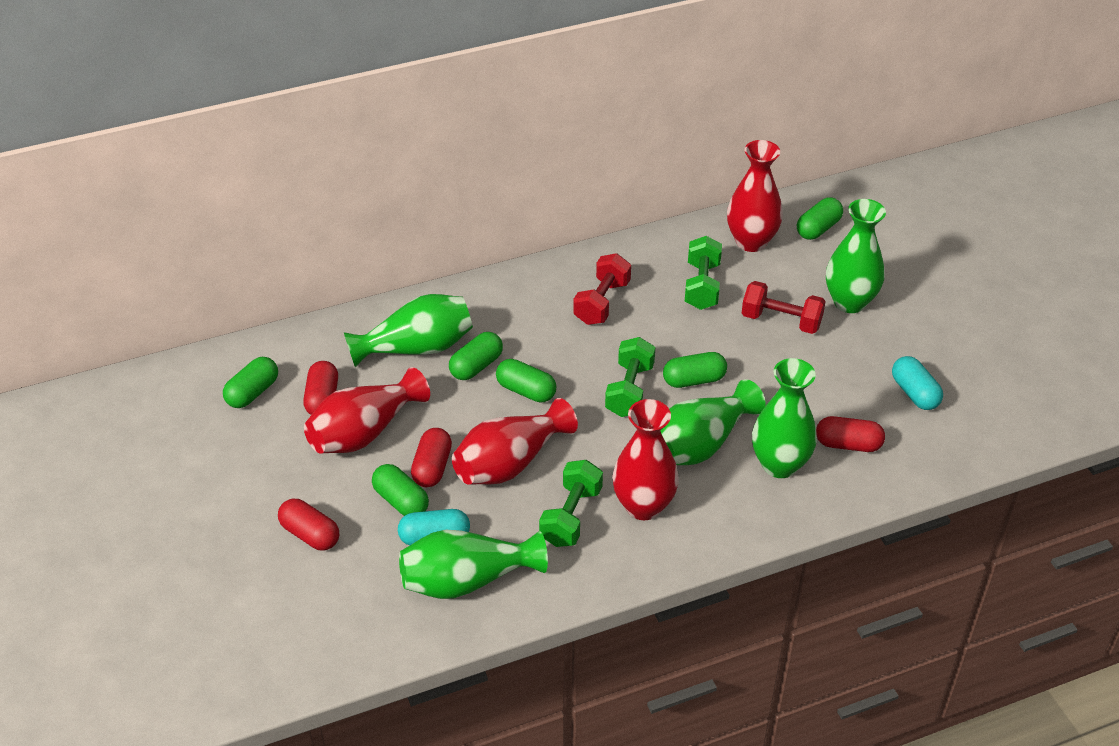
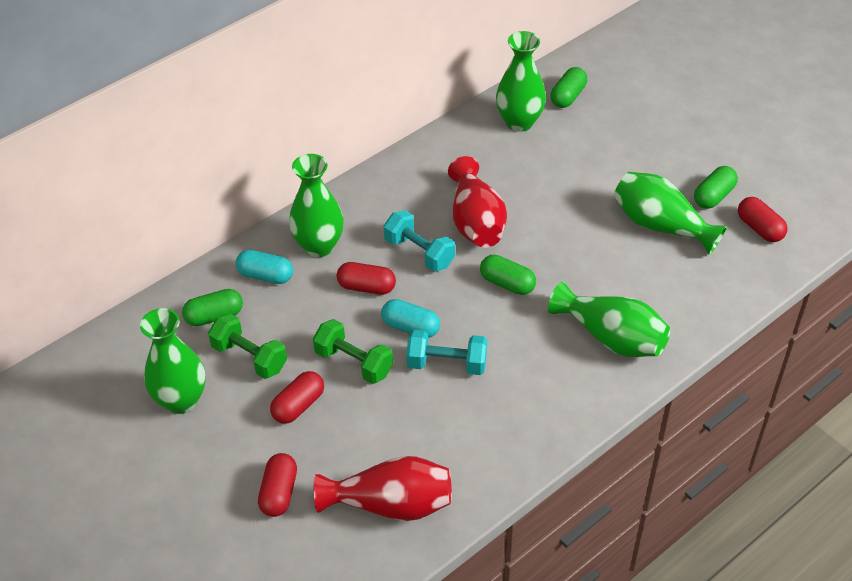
green capsule: [223,357,278,408] [372,464,429,516] [449,332,503,380] [496,359,557,402] [663,352,727,388] [797,198,843,240] = 6 -> [182,289,243,326] [480,255,536,295] [551,67,587,108] [694,166,738,209] = 4
green dumbbell: [539,460,603,547] [605,337,655,417] [685,236,722,310] = 3 -> [208,313,287,379] [313,319,393,384] = 2
red dumbbell: [573,253,631,325] [742,281,826,334] = 2 -> none = 0
red vase: [304,367,430,454] [452,398,578,485] [612,399,679,520] [727,140,783,252] = 4 -> [313,456,452,521] [448,156,507,248] = 2
turquoise dumbbell: none = 0 -> [384,210,455,272] [406,330,487,375] = 2

